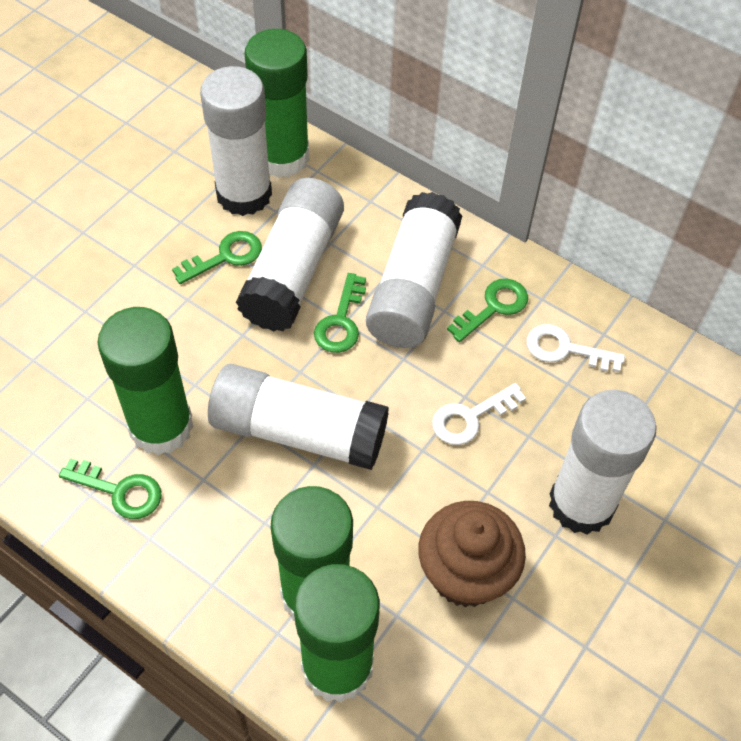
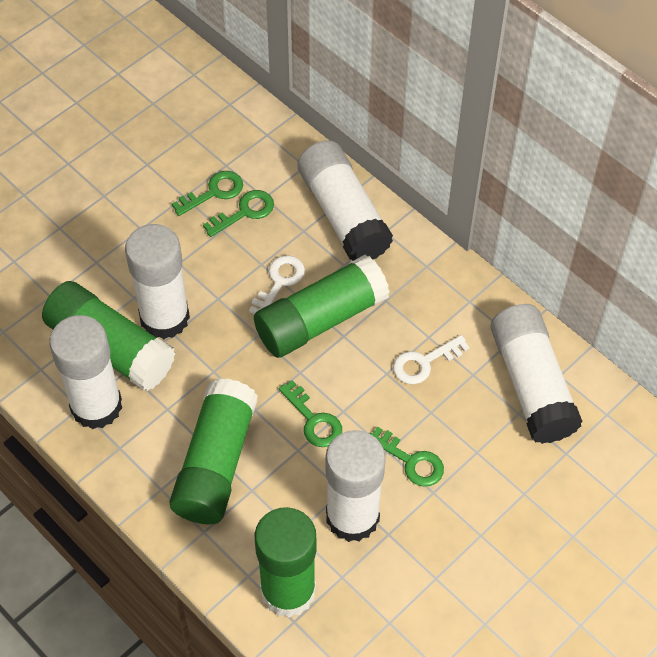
brown cupcake: [418,501,526,608] = 1 -> none = 0

